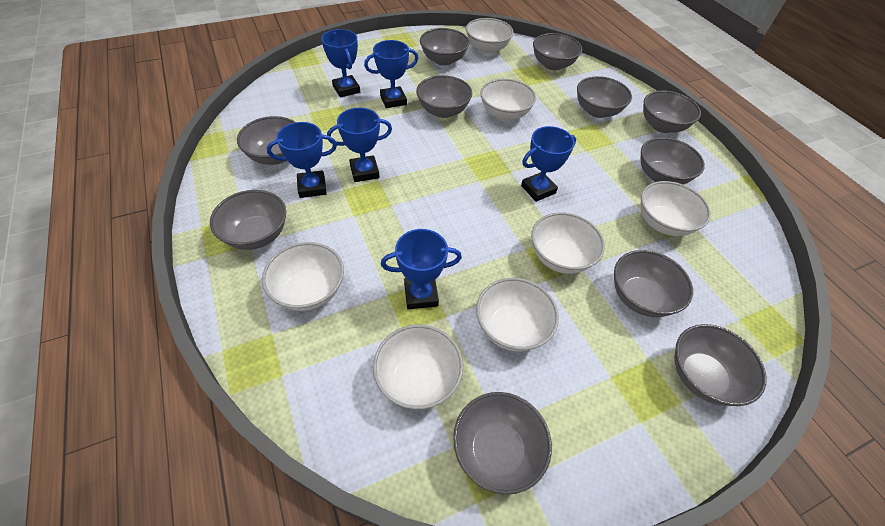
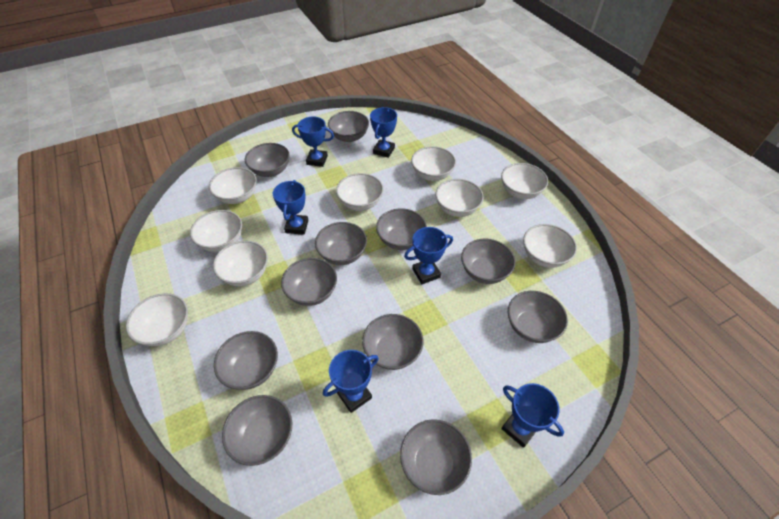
white bowl: [262,242,344,311] [373,325,463,409] [466,18,514,54] [476,278,559,352] [480,79,536,121] [531,212,605,274] [640,181,711,236] = 7 -> [126,293,188,346] [190,210,242,252] [209,167,257,204] [213,241,268,286] [336,173,383,211] [411,146,456,181] [436,179,484,217] [501,163,548,199] [523,224,577,268] = 9

